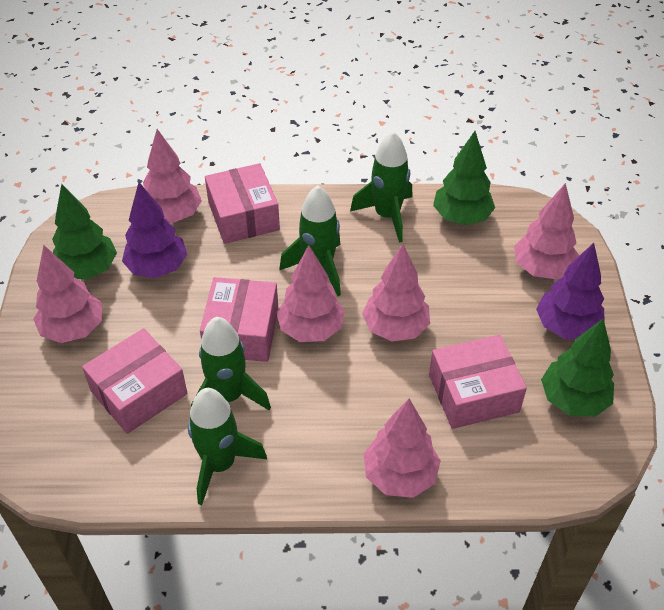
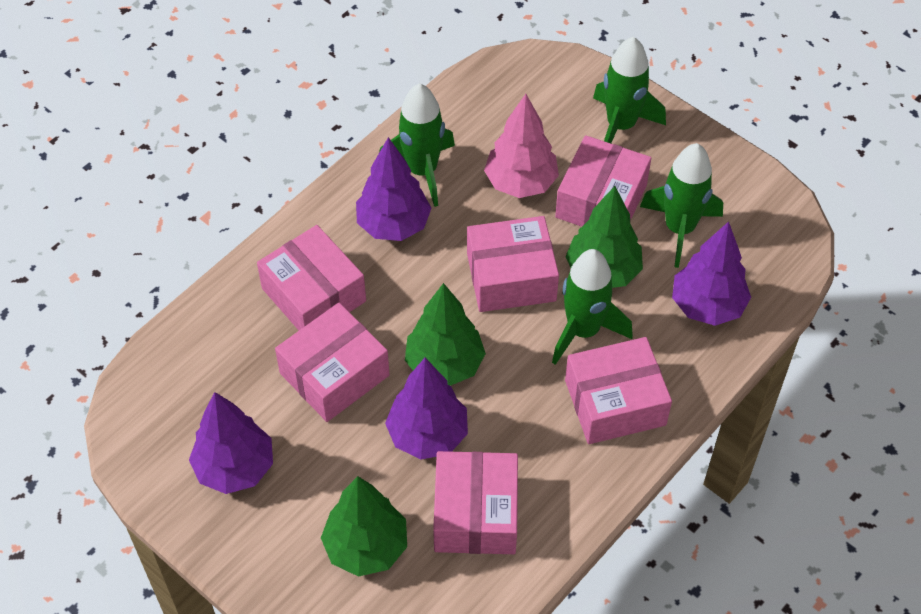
pink box: [82,328,187,434] [200,277,279,362] [205,163,280,244] [429,335,527,429] = 4 -> [257,225,366,330] [275,303,390,422] [433,451,518,554] [467,216,559,312] [555,135,651,227] [565,337,672,444] = 6
pink tree: [33,245,102,343] [143,129,202,223] [276,245,345,342] [362,244,430,341] [364,399,441,498] [514,183,579,279] = 6 -> [484,94,559,198] = 1
purple tree: [122,182,187,278] [536,243,605,339] = 2 -> [189,392,273,494] [356,137,431,241] [385,358,468,459] [672,221,751,326] = 4

